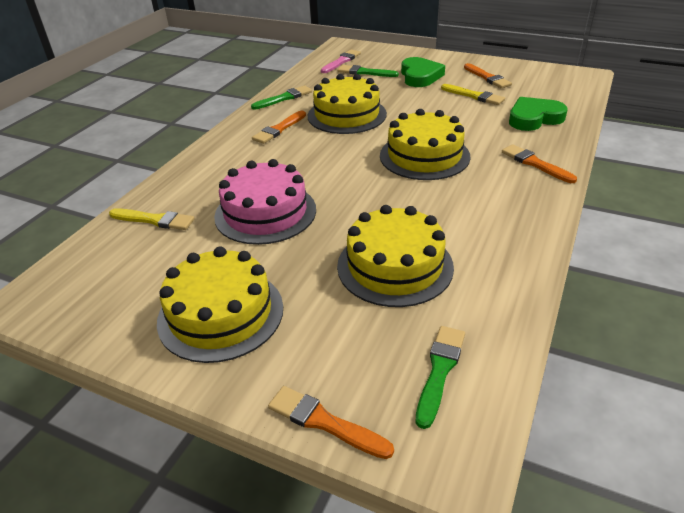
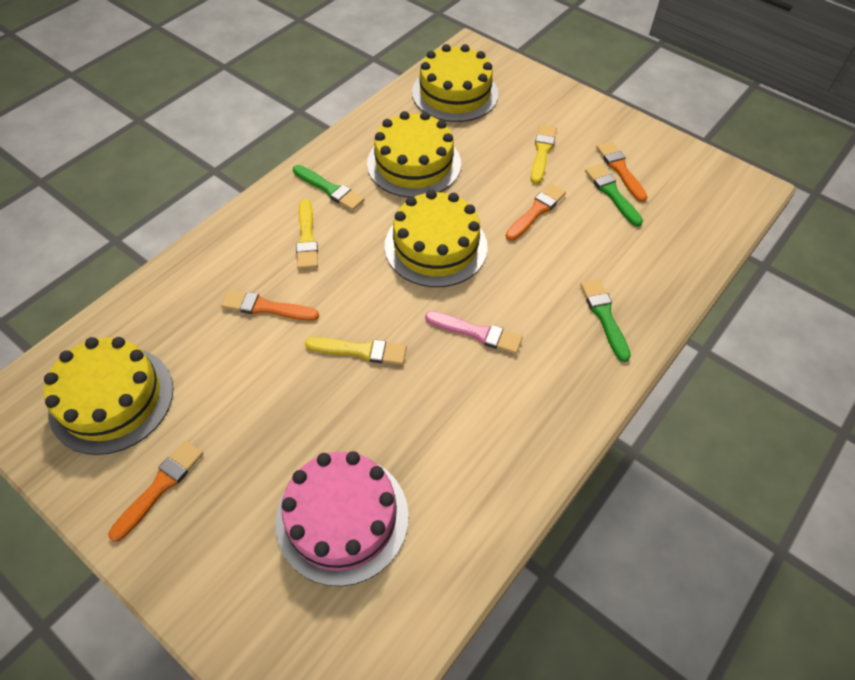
green heart: [401,57,445,87] [509,97,568,131] = 2 -> none = 0
yellow brush: [109,208,195,230] [441,84,505,105] = 2 -> [296,199,318,269] [305,337,407,365] [531,125,557,184] = 3

